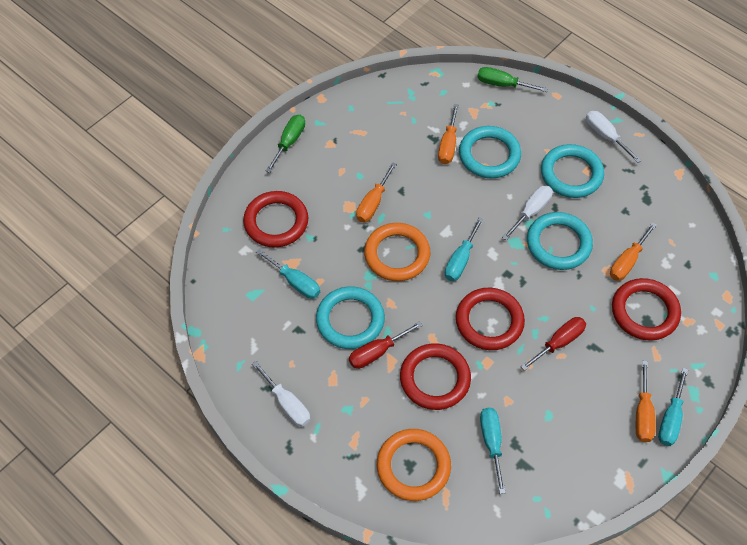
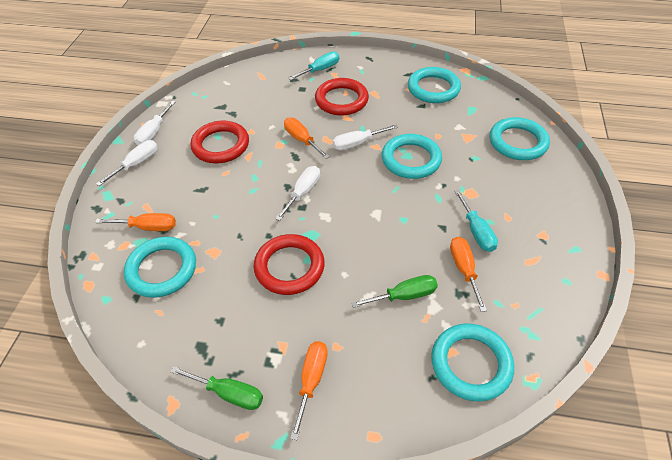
orange ring: [364,223,430,281] [377,429,451,501] = 2 -> none = 0
red ring: [243,191,308,248] [400,343,471,410] [456,288,525,350] [612,278,681,341] = 4 -> [190,120,249,163] [254,234,325,295] [315,78,369,115] = 3
red screwdriver: [349,321,423,369] [521,317,586,371] = 2 -> none = 0
turquoise ring: [316,286,385,349] [459,126,521,178] [527,212,593,270] [541,144,604,198] = 4 -> [124,237,196,298] [382,134,442,179] [408,67,461,103] [431,323,514,402] [490,117,550,160] = 5
turquoise screwdriver: [256,249,320,299] [445,217,484,281] [480,408,506,494] [658,368,688,446] = 4 -> [288,52,339,80] [454,189,498,252] = 2
white screwdriver: [252,361,310,427] [502,185,553,240] [586,111,642,163] = 3 -> [96,140,158,186] [134,101,175,145] [275,166,320,221] [333,125,398,150] = 4

